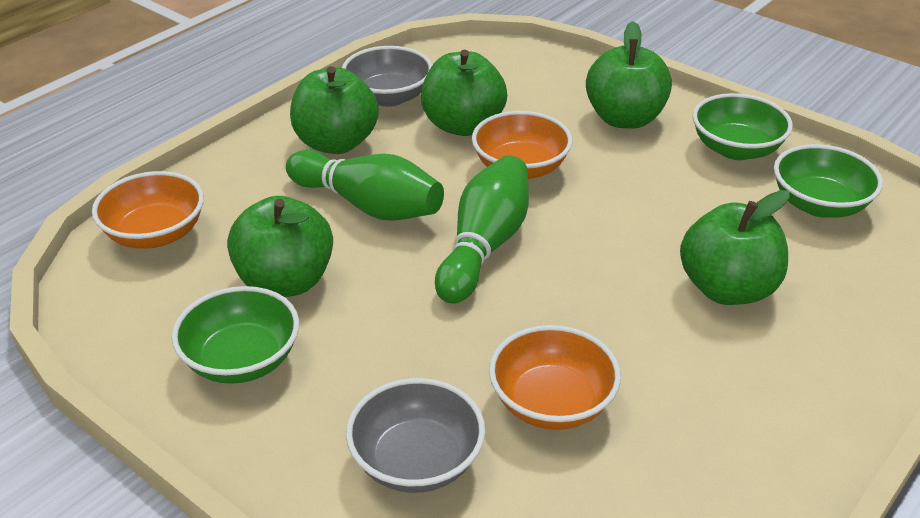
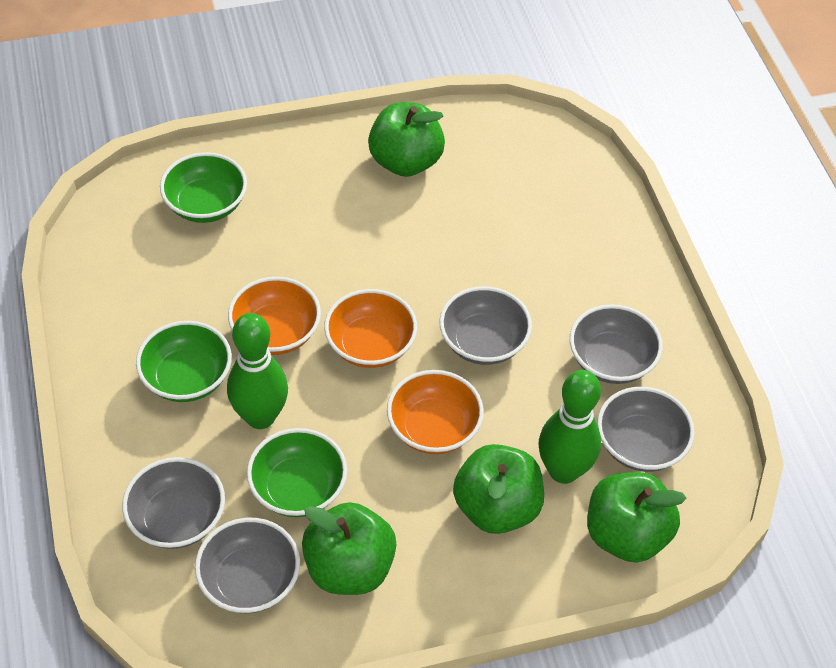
green apple: [227,196,333,297] [290,66,379,154] [421,50,507,136] [586,21,672,129] [680,190,790,305] = 5 -> [302,502,397,595] [368,102,445,177] [453,444,544,534] [587,472,687,563] = 4
grey bowl: [342,46,432,107] [346,378,485,493] = 2 -> [122,457,225,549] [195,518,300,613] [439,286,532,365] [570,304,663,384] [597,387,695,472] = 5

